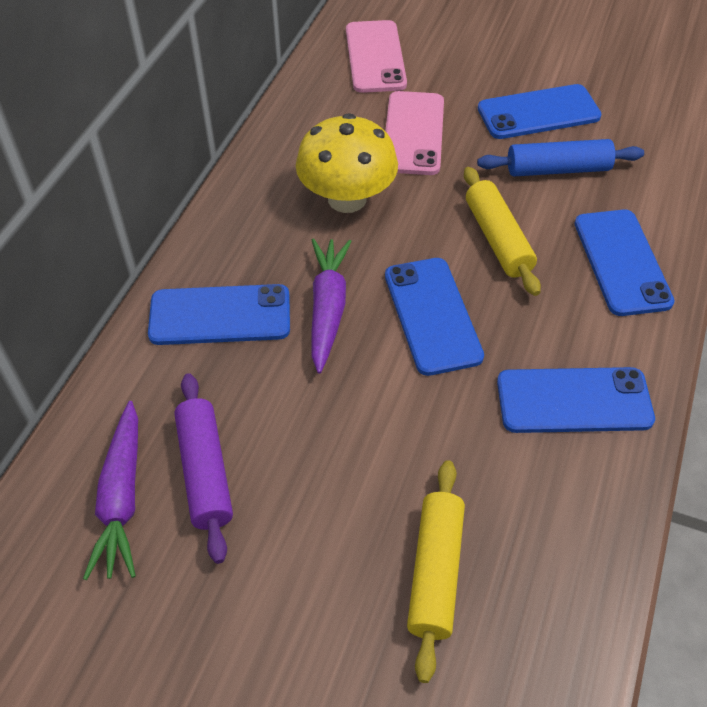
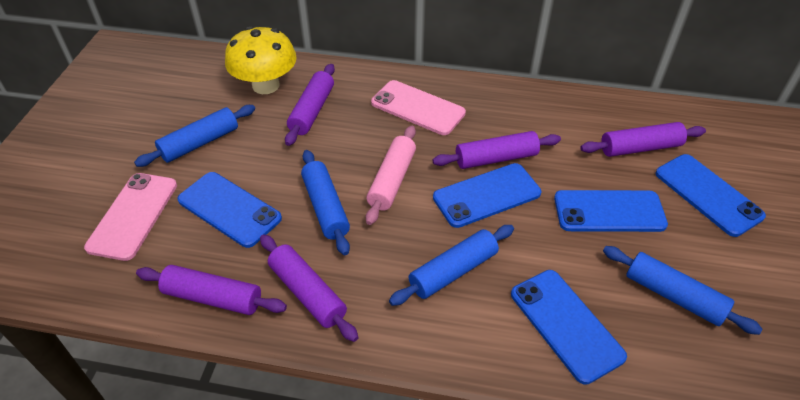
blue rolling pin: [477,139,644,176] = 1 -> [134,105,255,167] [301,150,350,255] [389,225,514,306] [603,246,763,335] = 4
pink rolling pin: none = 0 -> [366,126,416,225] = 1
purple carrot: [83,401,138,580] [311,238,352,374] = 2 -> none = 0
purple rolling pin: [174,373,233,564] = 1 -> [136,265,287,315] [260,234,358,342] [285,64,335,146] [433,131,561,169] [580,122,706,157] = 5
yellow rolling pin: [407,460,465,683] [464,167,541,296] = 2 -> none = 0

